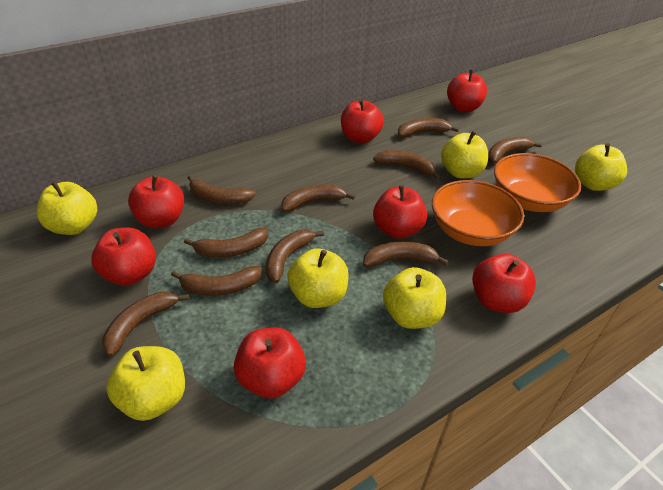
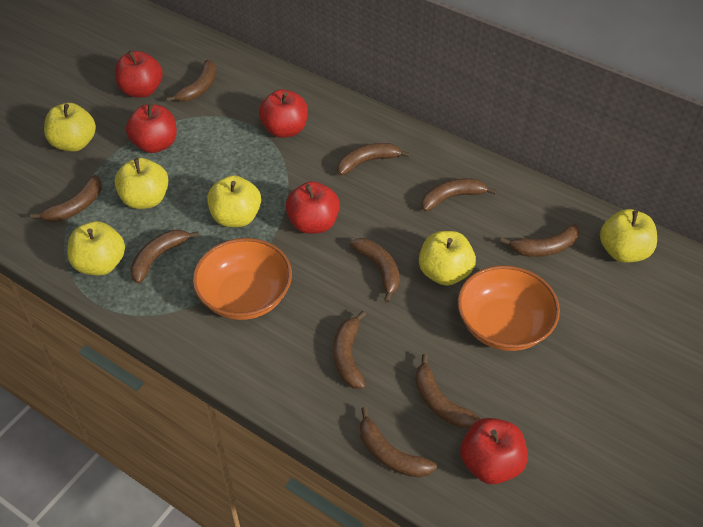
red apple: [91,228,156,286] [128,175,184,229] [234,327,306,398] [341,99,384,143] [373,185,427,239] [447,70,487,112] [472,254,536,313] = 7 -> [115,51,163,98] [126,103,177,153] [259,89,308,138] [286,181,340,234] [460,418,528,484] = 5

